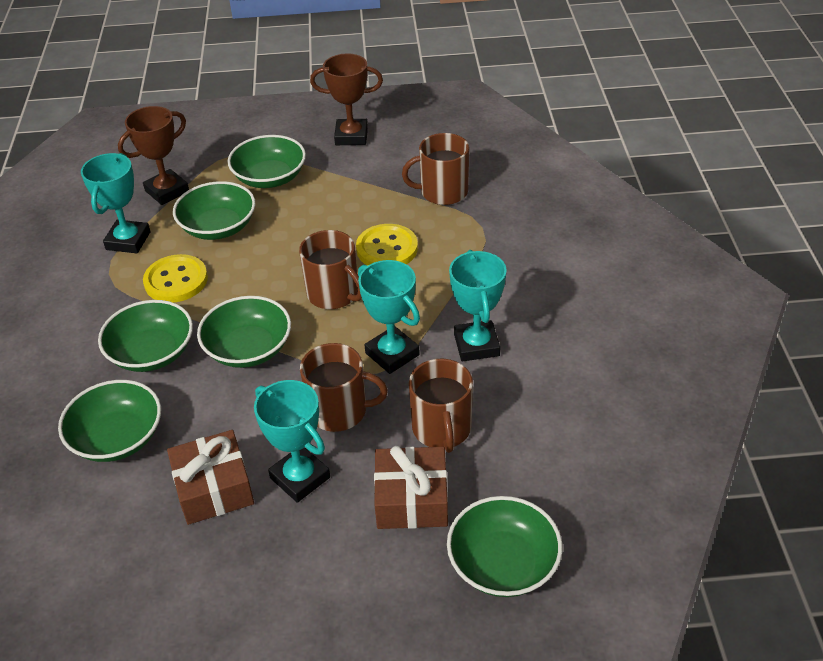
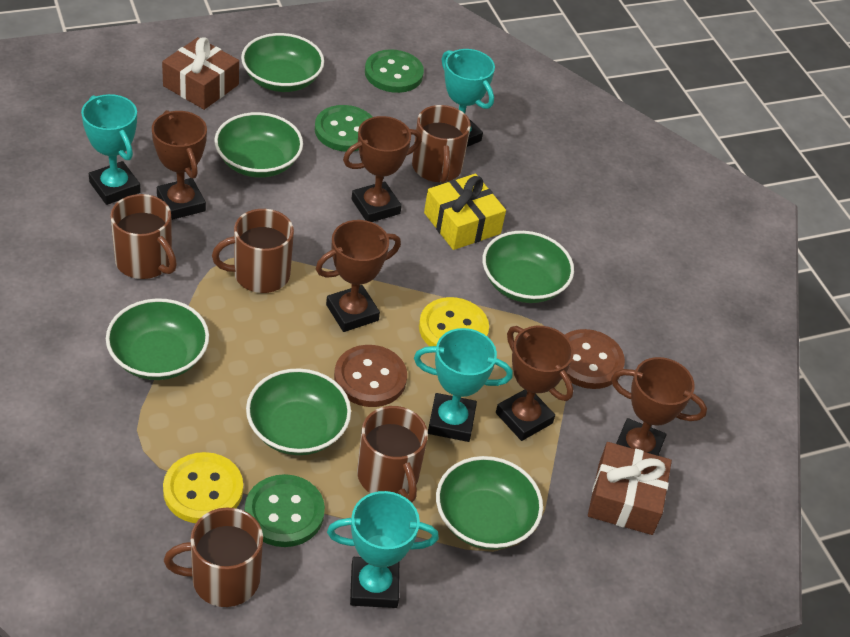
brown button: none = 0 -> [334,345,407,407] [565,329,625,389] = 2
brown mug: [299,230,362,309] [300,343,388,432] [402,133,469,205] [409,359,473,453] = 4 -> [110,194,177,279] [164,507,263,607] [212,209,294,293] [357,406,428,503] [412,105,471,183] = 5
brown trophy: [118,106,189,205] [310,53,383,145] = 2 -> [152,110,207,220] [316,220,401,332] [343,116,422,222] [496,326,574,441] [611,357,707,456] = 5
green button: none = 0 -> [245,474,325,547] [315,105,372,152] [365,49,424,93] = 3
yellow gift: none = 0 -> [424,174,506,250] = 1

